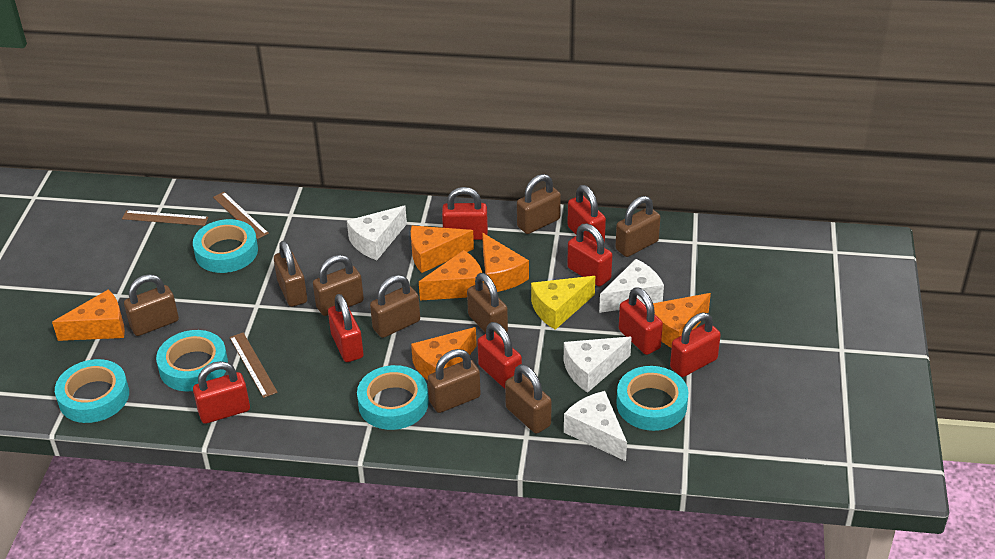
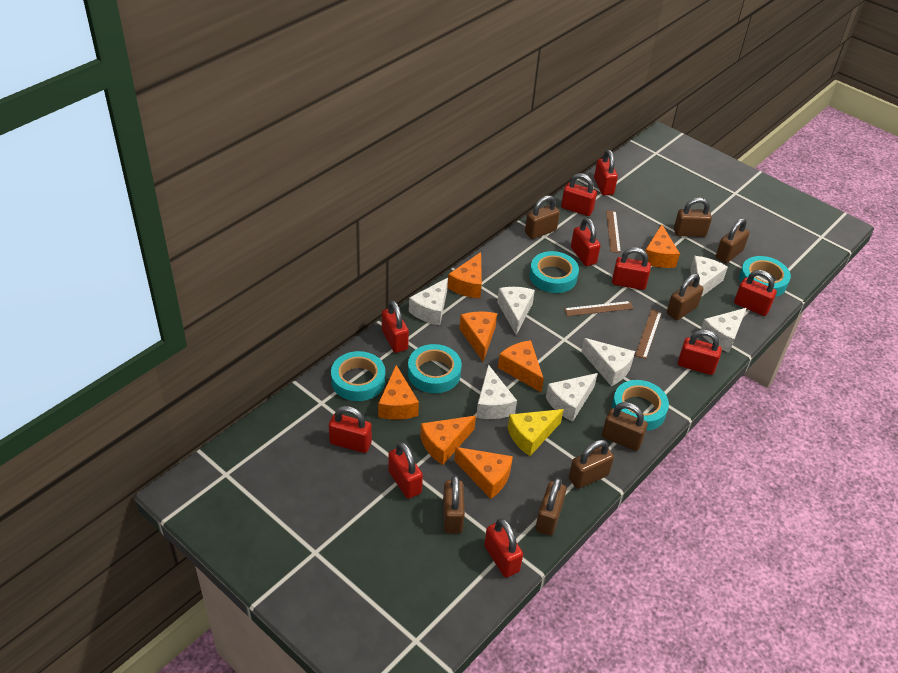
brown padlock: [124,274,179,336] [274,241,307,307] [313,255,364,316] [370,275,420,338] [428,349,481,413] [467,273,508,336] [505,364,551,434] [517,174,561,234] [615,196,660,257] = 9 -> [443,475,465,533] [525,195,560,239] [536,477,566,536] [569,440,614,489] [602,402,648,451] [667,274,703,320] [674,197,712,237] [716,218,749,263] = 8
orange cheese: [52,290,125,341] [411,226,474,273] [411,327,477,381] [419,250,484,301] [482,233,529,292] [653,293,711,348] = 6 -> [378,365,419,420] [420,416,476,465] [447,252,482,298] [454,447,513,499] [459,312,497,362] [498,340,544,392] [645,224,680,268] = 7
red padlock: [193,361,250,424] [328,294,363,362] [442,187,488,240] [477,322,522,389] [567,223,612,286] [568,185,606,243] [619,287,663,355] [670,313,721,377] = 8 -> [329,406,372,453] [382,300,409,353] [388,442,423,499] [484,518,523,578] [561,173,597,216] [571,218,601,266] [594,150,618,195] [612,247,651,290] [678,329,722,375] [734,270,777,316] = 10
white cheese: [347,205,407,260] [564,337,632,393] [564,391,627,461] [599,259,664,313] = 4 -> [409,278,448,325] [476,364,517,419] [497,287,535,335] [546,373,598,422] [581,338,635,386] [690,256,728,297] [701,308,746,353] = 7

